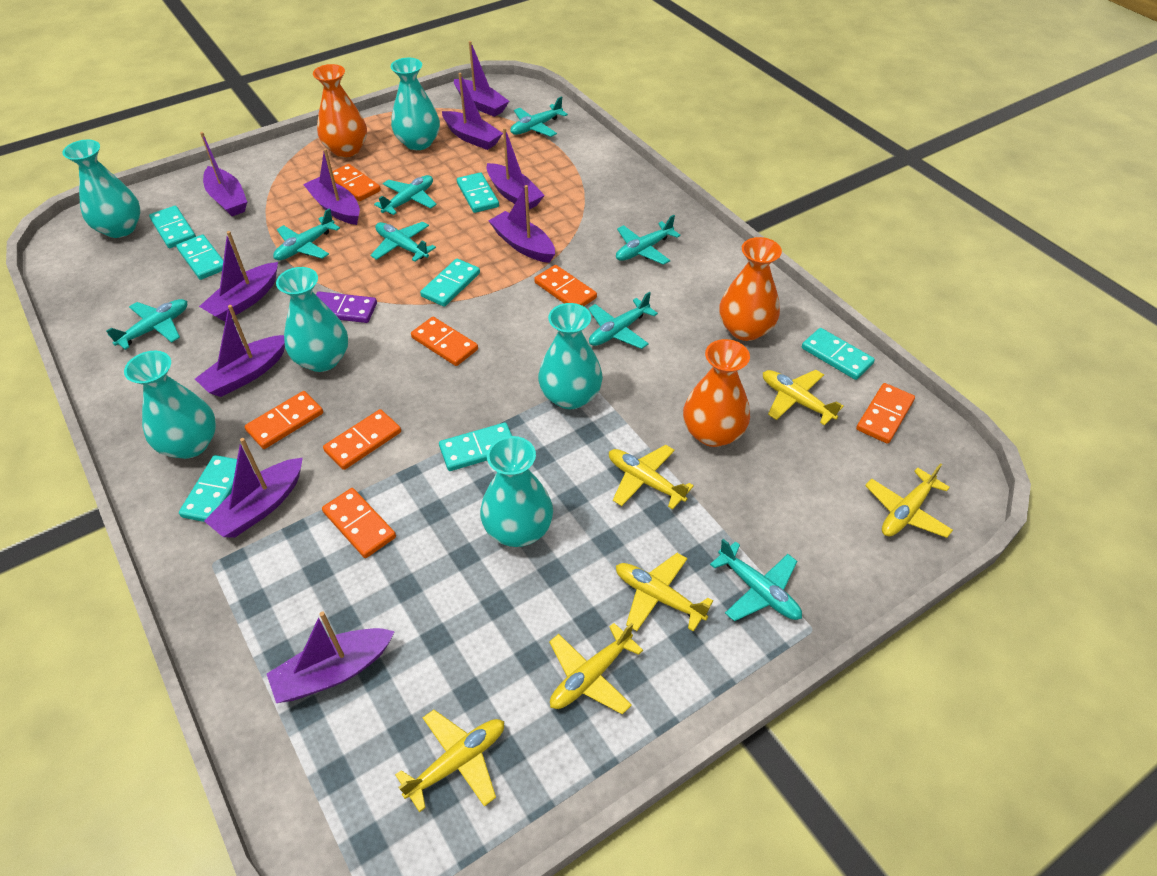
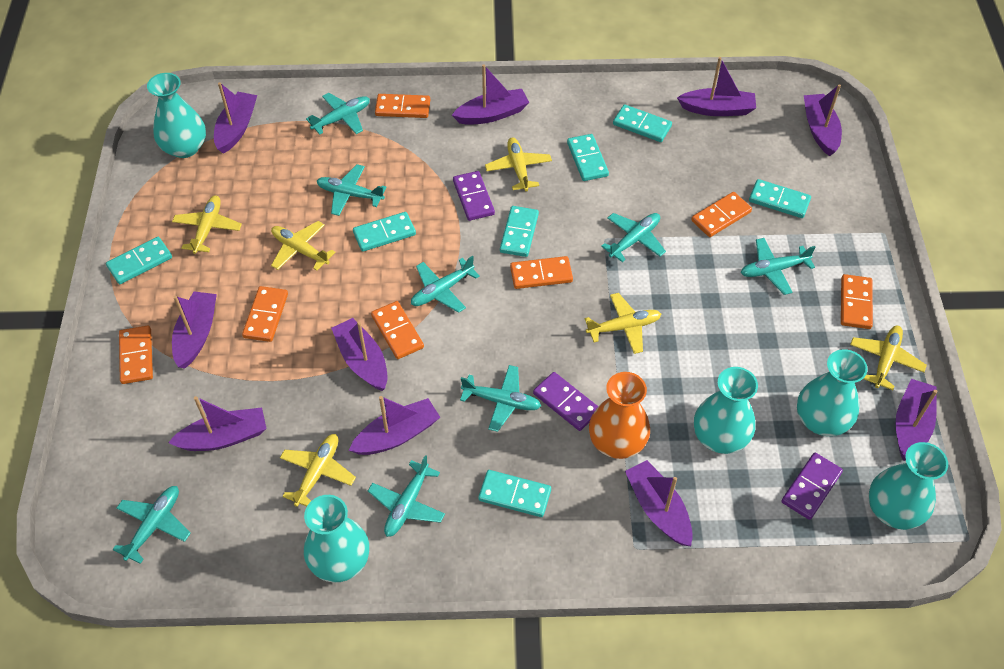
orange vase: [313,64,367,157] [683,339,750,447] [719,237,782,341] = 3 -> [589,372,650,459] = 1
purple domino: [316,292,377,323] = 1 -> [453,171,495,221] [533,372,598,431] [781,453,843,520] = 3
turquoise vase: [63,140,141,238] [124,351,216,459] [276,267,348,372] [391,58,440,150] [480,436,553,547] [538,303,603,409] = 6 -> [147,73,206,158] [304,495,369,583] [694,367,758,454] [797,349,868,436] [869,442,948,530] = 5

